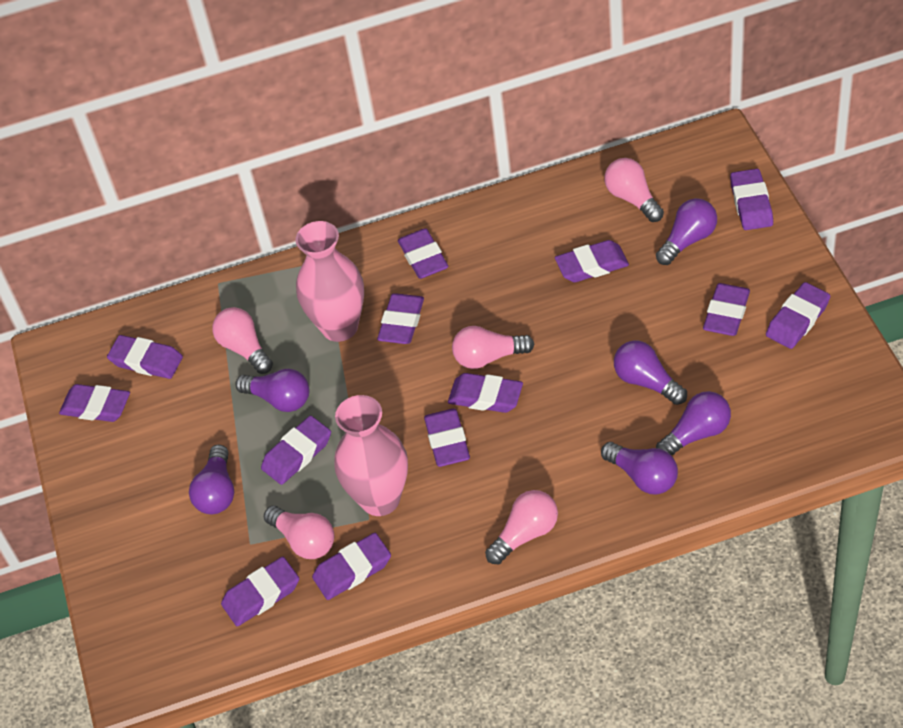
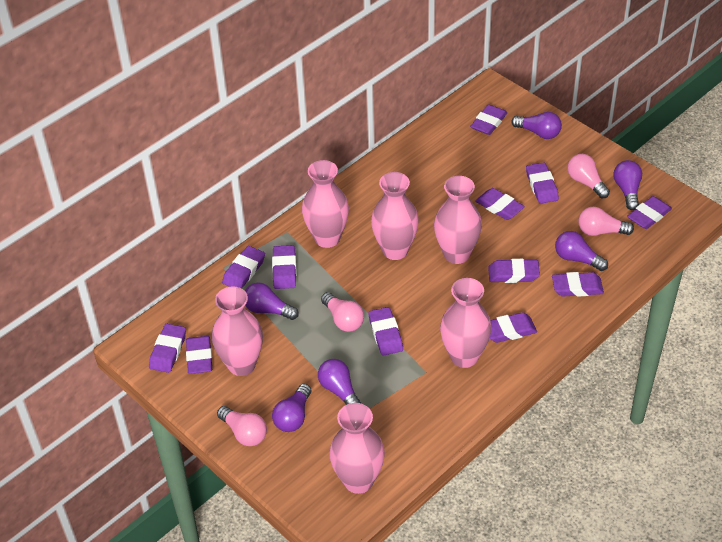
pink light bulb: [212,307,273,374] [264,506,335,559] [452,326,534,369] [485,490,558,564] [604,158,664,222] = 5 -> [217,406,267,446] [321,292,364,332] [567,154,610,199] [578,207,634,236] = 4
pink vase: [295,221,364,342] [334,395,408,516] = 2 -> [212,286,263,376] [302,160,349,248] [329,403,385,494] [371,172,419,260] [434,176,482,264] [440,278,492,368] = 6
purple eraser: [59,384,130,422] [107,335,183,379] [221,557,299,626] [261,416,331,485] [312,533,391,600] [377,293,424,344] [398,228,448,279] [424,409,470,467] [448,373,523,413] [555,240,629,282] [703,283,750,336] [730,169,773,230] [766,282,830,349] = 13 -> [149,324,186,373] [186,336,212,374] [222,246,265,289] [272,245,297,289] [368,307,403,356] [470,104,507,135] [475,188,525,220] [488,259,540,283] [490,312,537,343] [526,162,559,204] [552,272,604,297] [627,196,672,229] = 12

